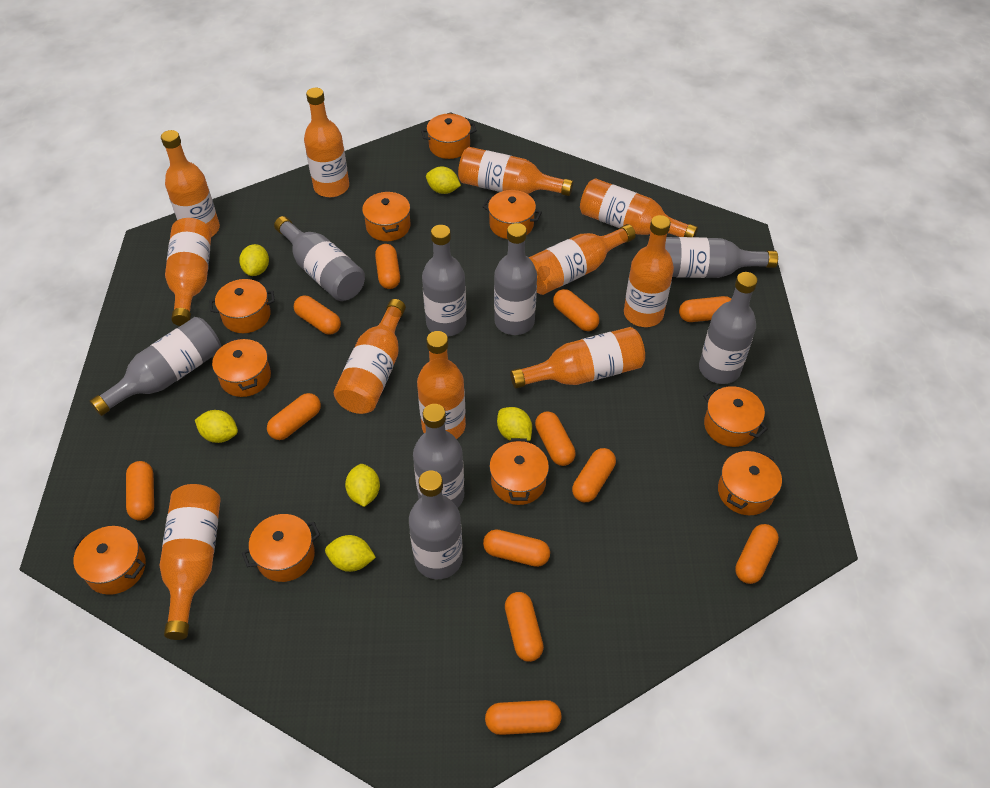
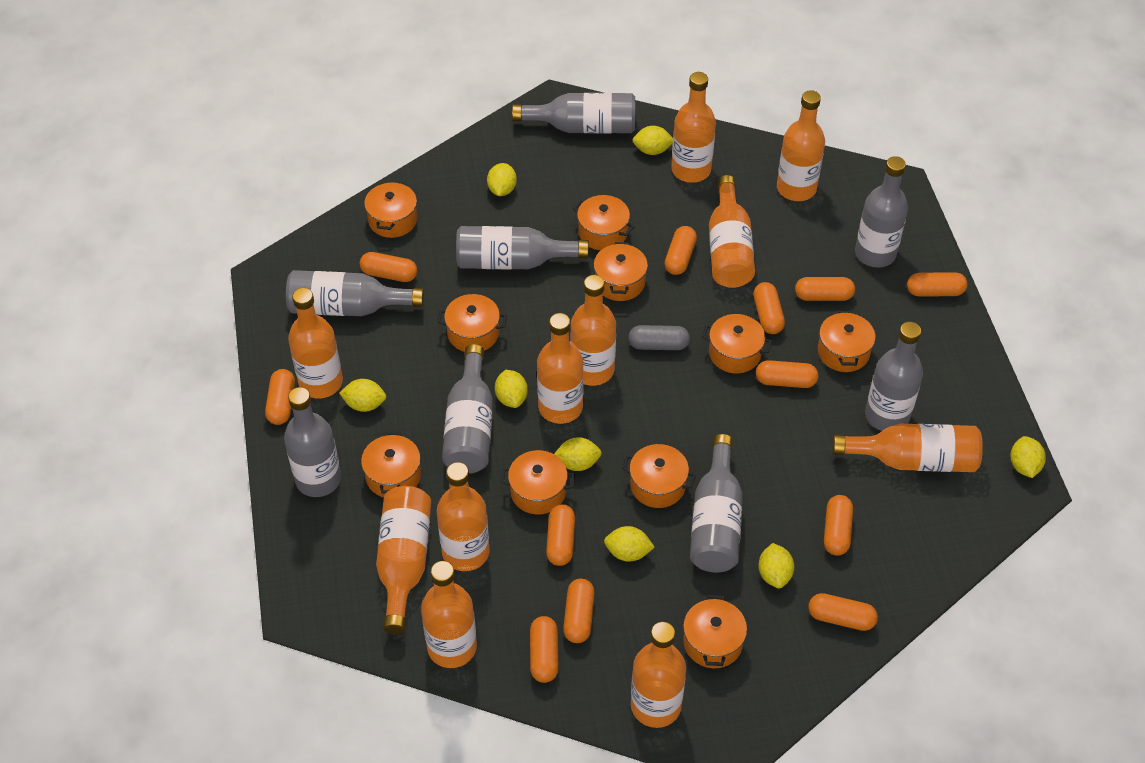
grey capsule: none = 0 -> [628,325,690,350] = 1
yellow lemon: [195,410,238,443] [239,244,269,276] [325,535,376,572] [345,464,380,507] [426,166,461,194] [497,407,532,442] = 6 -> [339,379,386,412] [487,163,517,196] [495,370,528,408] [554,437,602,471] [604,526,655,562] [633,126,673,155] [758,543,794,589] [1010,436,1046,478] = 8

